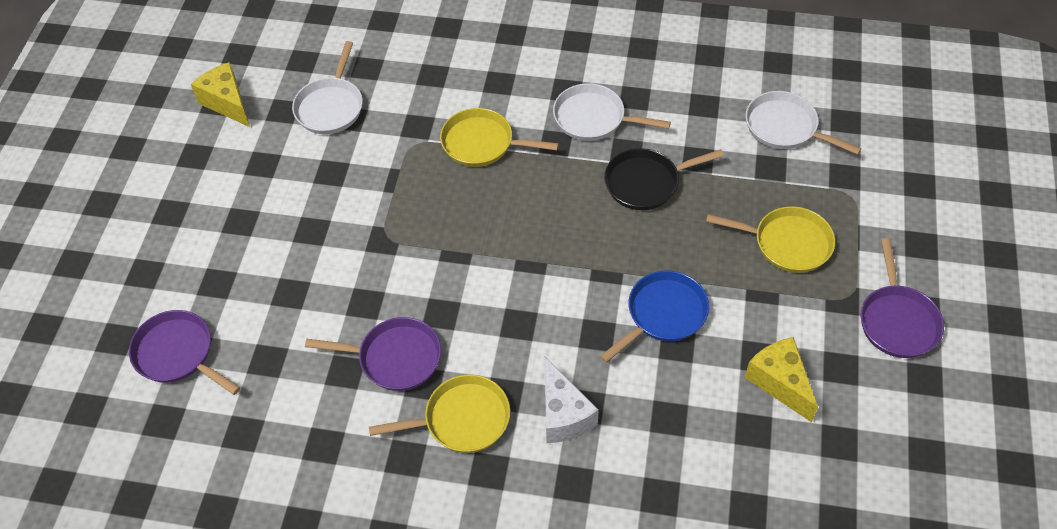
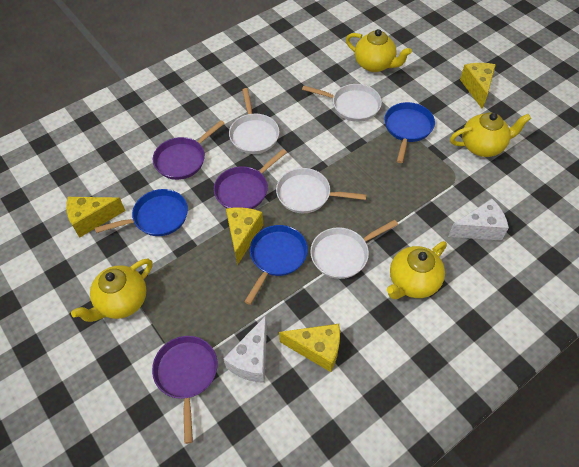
black pan: [604,148,724,210] = 1 -> none = 0
blue pan: [600,271,709,363] = 1 -> [95,189,188,236] [244,225,308,305] [385,102,435,163] = 3
white cheese: [545,357,599,443] = 1 -> [223,316,267,383] [448,199,509,241] = 2
white pan: [292,41,363,134] [553,83,671,141] [746,91,861,155] = 3 -> [229,88,280,154] [276,168,367,213] [302,84,382,122] [310,220,398,279] = 4
yellow cheese: [191,62,250,127] [745,337,818,422] = 2 -> [66,197,125,238] [226,207,264,265] [279,324,340,372] [460,63,496,109] = 4
yellow pan: [369,375,510,453] [440,108,559,167] [706,206,835,273] = 3 -> none = 0
yellow teapot: none = 0 -> [71,259,152,322] [346,29,412,72] [387,241,447,299] [450,113,531,157] = 4

